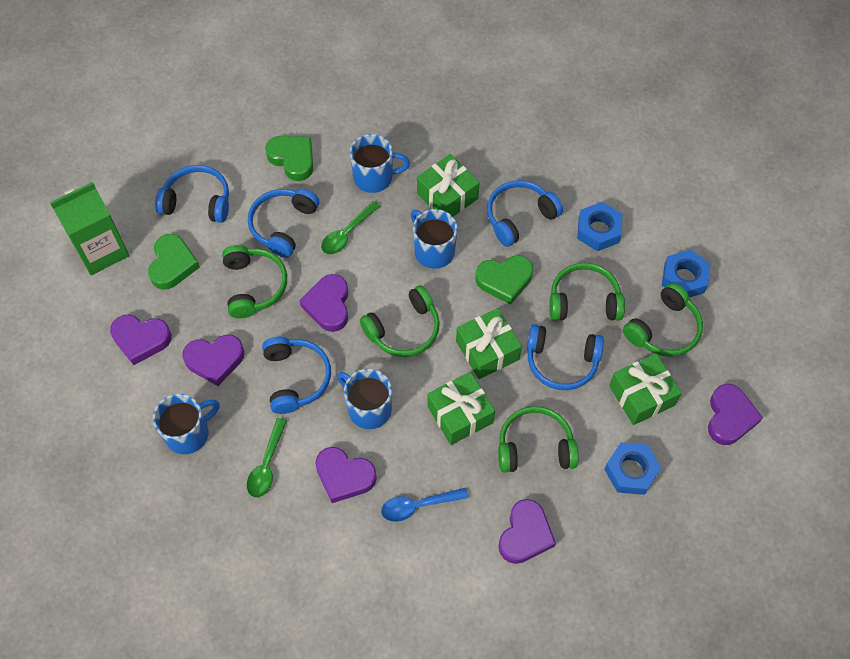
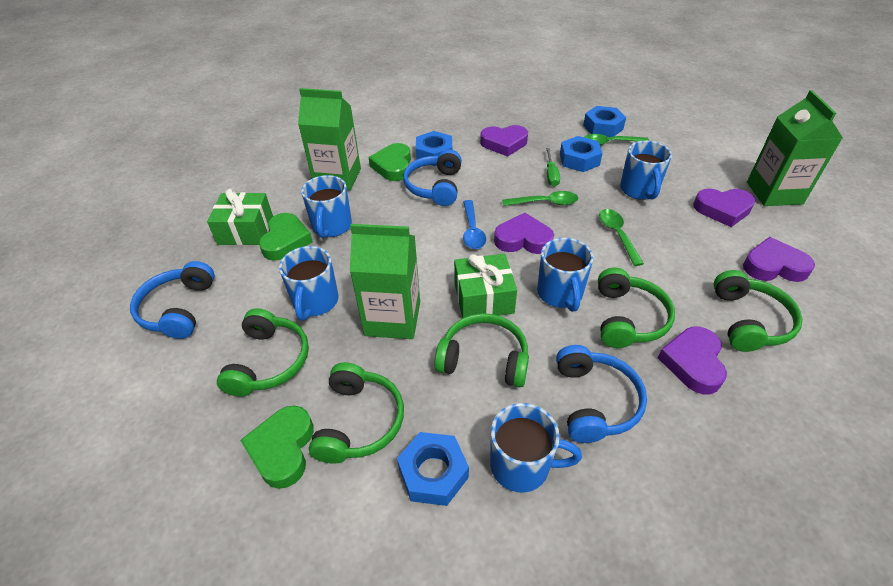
blue headphones: [155,165,229,223] [248,188,319,258] [262,337,331,414] [487,180,563,247] [527,324,604,390] = 5 -> [130,261,215,339] [403,149,462,206] [556,345,647,443] = 3
blue mug: [153,394,220,454] [337,369,392,429] [350,134,410,193] [411,209,458,269] = 4 -> [279,246,339,321] [301,175,352,238] [490,403,582,493] [537,238,593,312] [620,141,672,200] = 5
blue nut: [577,202,623,251] [604,442,661,495] [662,250,710,298] = 3 -> [397,432,469,506] [416,131,452,166] [560,136,603,172] [583,106,626,137] = 4
green carton: [50,182,129,275] = 1 -> [298,88,361,191] [350,224,420,339] [747,90,843,206] = 3
green gift: [417,154,480,217] [428,372,495,445] [456,308,522,379] [609,354,681,425] = 4 -> [207,189,273,245] [454,254,517,318] = 2
green screwdriver: none = 0 -> [546,148,560,186] = 1
green spoon: [247,418,287,498] [321,201,380,254] = 2 -> [502,191,578,206] [584,134,649,145] [599,209,644,266] = 3
purple heart: [110,314,172,365] [182,335,245,386] [300,274,349,332] [315,447,377,503] [498,499,556,564] [708,384,763,445] = 6 -> [480,125,528,157] [494,213,554,254] [658,327,727,394] [693,189,755,227] [743,237,815,282] = 5

